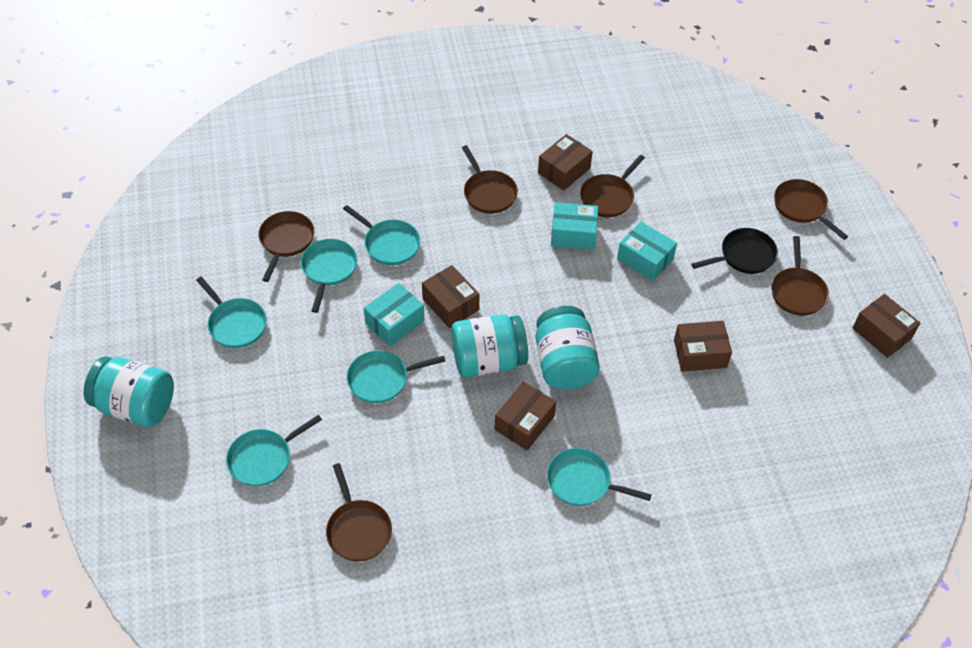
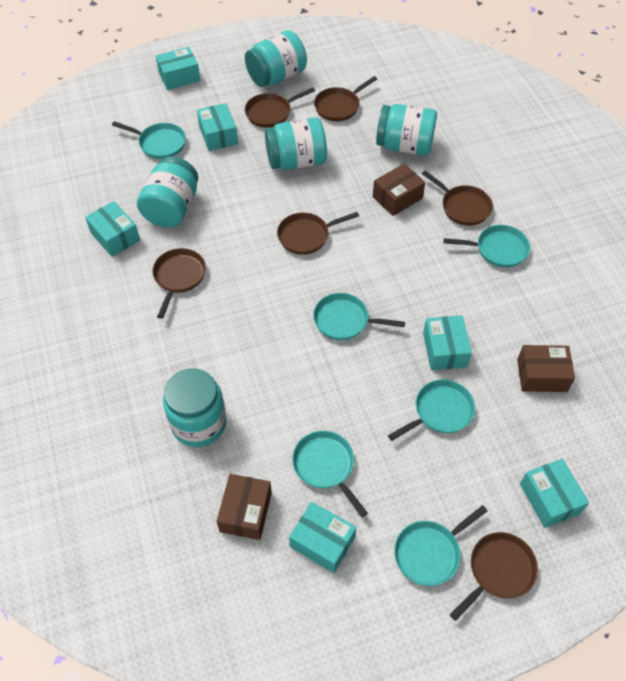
black pan: [692,228,778,274] = 1 -> none = 0
brown box: [422,265,479,328] [495,382,556,450] [538,134,593,191] [674,321,732,372] [852,294,920,358] = 5 -> [217,474,272,540] [373,164,425,216] [517,345,575,392] = 3
turquoise box: [364,283,425,346] [551,202,598,250] [617,221,677,281] = 3 -> [85,201,140,257] [156,47,200,90] [197,103,238,151] [289,502,356,573] [423,315,472,370] [520,459,589,528] = 6
turquoise jar: [84,356,174,427] [452,314,528,377] [536,306,600,390] = 3 -> [137,156,198,228] [163,369,227,447] [245,30,307,87] [265,118,327,170] [376,104,437,155] = 5

